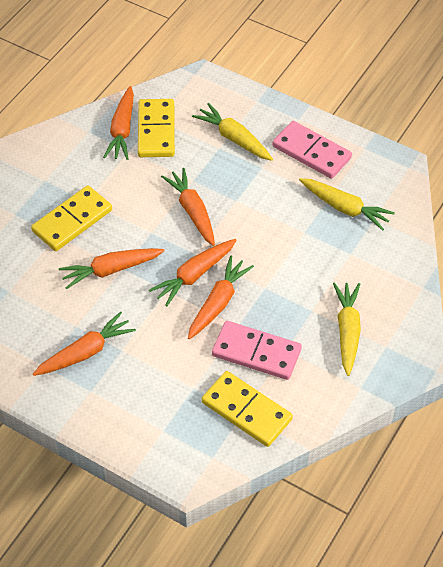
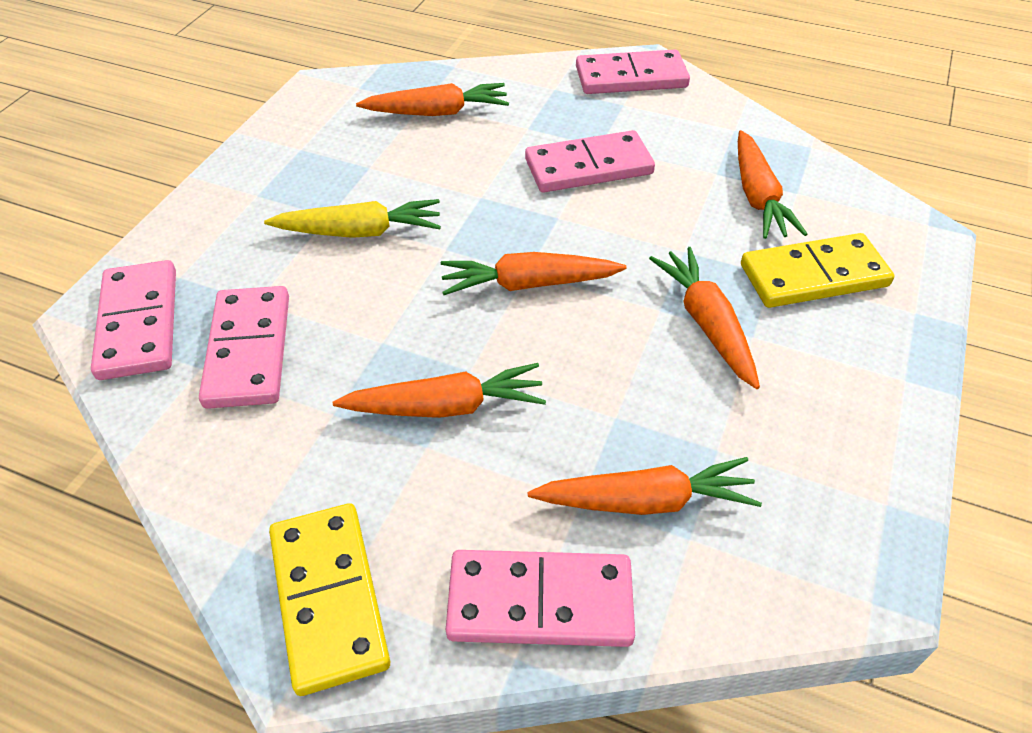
pink domino: [212,321,302,380] [273,121,352,179] = 2 -> [91,260,176,380] [199,286,289,409] [446,550,635,647] [525,130,655,193] [576,50,690,94] = 5
yellow carrot: [192,103,273,161] [299,178,395,231] [333,282,361,376] = 3 -> [264,199,441,238] = 1
yellow domino: [31,186,112,251] [138,99,175,157] [202,371,293,447] = 3 -> [269,503,390,696] [741,233,894,308] = 2

